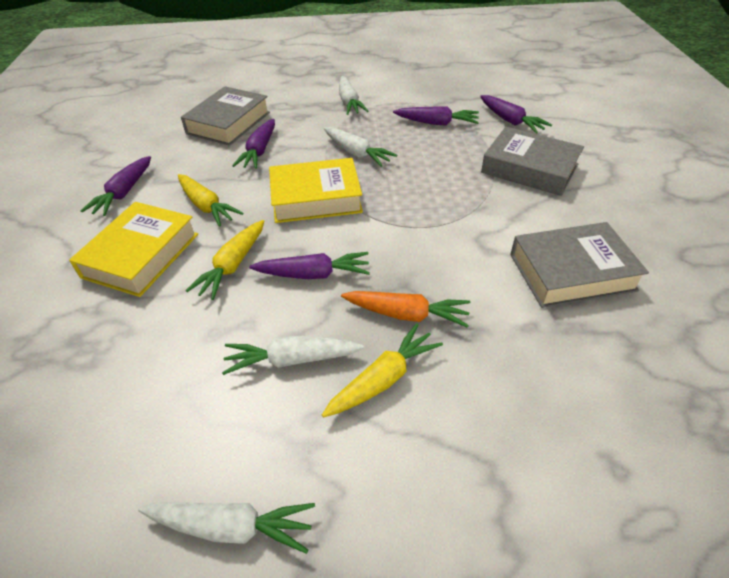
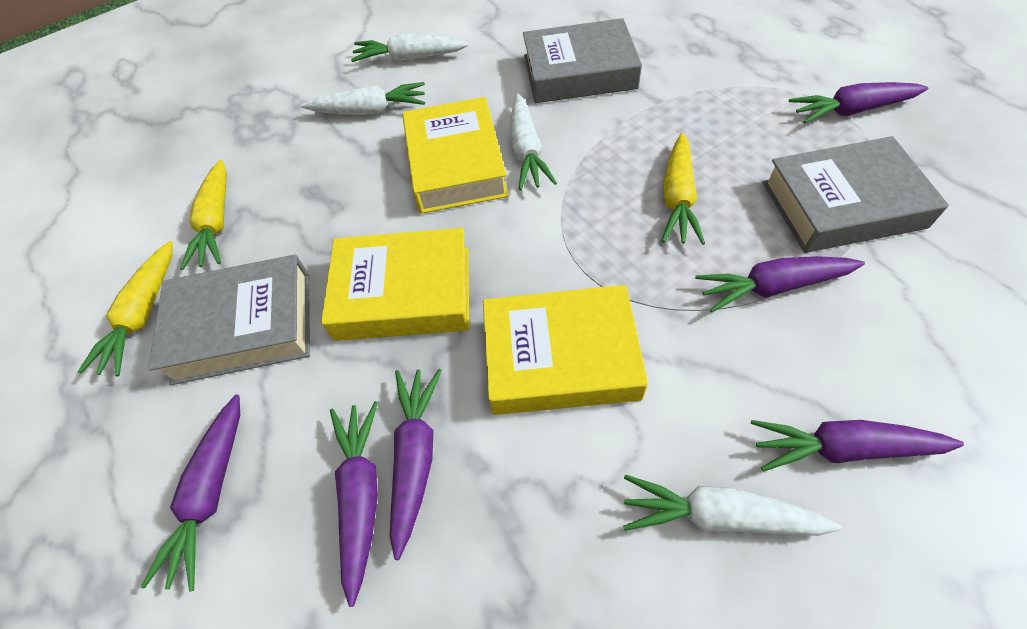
orange carrot: [341,291,470,328] = 1 -> none = 0
purple carrot: [81,156,151,216] [232,119,275,169] [249,252,370,279] [393,106,479,126] [480,95,552,133] = 5 -> [141,395,240,592] [330,401,378,607] [390,369,442,560] [695,256,865,313] [751,420,964,472] [789,82,928,124] = 6
yellow book: [69,202,198,297] [269,158,363,223] = 2 -> [321,228,469,341] [402,97,509,214] [483,285,648,415] = 3

